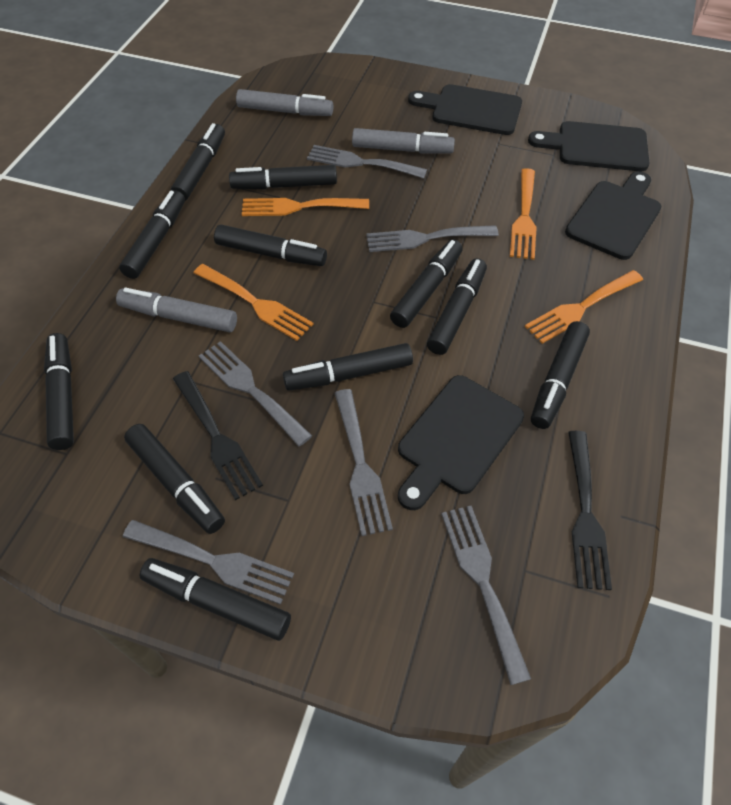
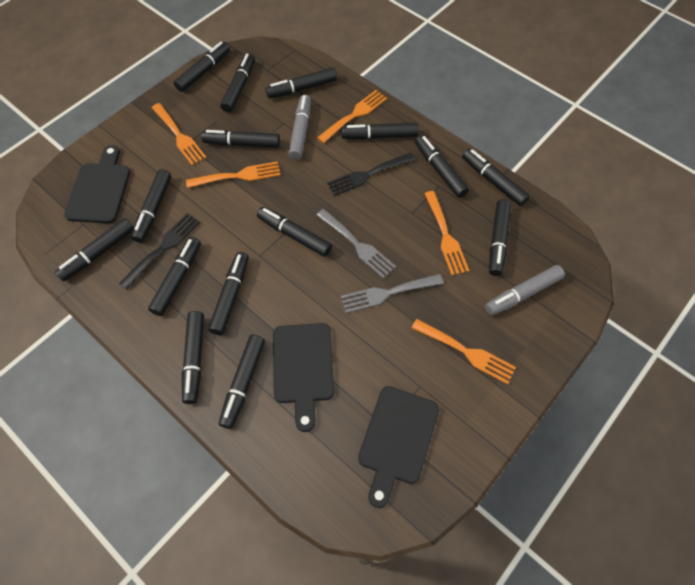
black cutting board: [398,375,524,510] [408,84,522,135] [528,121,649,171] [565,171,662,260] = 4 -> [64,145,130,223] [273,323,334,432] [358,386,439,508] = 3
black marker: [44,333,74,450] [119,190,185,279] [124,424,225,534] [139,558,291,641] [171,123,225,201] [214,225,327,266] [229,165,337,189] [283,343,413,391] [390,239,463,328] [427,258,487,355] [531,321,590,429] = 11 -> [55,218,134,282] [131,169,171,243] [148,237,201,316] [174,42,230,92] [182,311,204,404] [201,130,280,148] [208,252,249,335] [219,335,265,429] [220,53,255,112] [257,207,332,257] [265,67,337,98] [341,122,419,140] [415,135,469,198] [462,149,530,206] [489,199,511,276] = 15
grey fork: [123,520,294,605] [199,341,312,447] [307,145,427,178] [335,389,393,536] [366,225,499,252] [441,506,531,685] = 6 -> [316,209,396,279] [341,274,443,313] = 2
grey marker: [116,288,237,332] [236,89,333,116] [352,128,455,154] = 3 -> [289,95,311,160] [485,265,565,316] = 2
orange fork: [194,264,313,341] [242,198,369,216] [510,168,537,260] [525,270,643,344] = 4 -> [152,103,207,165] [186,161,281,188] [317,90,387,143] [411,319,516,385] [424,191,470,275] = 5

